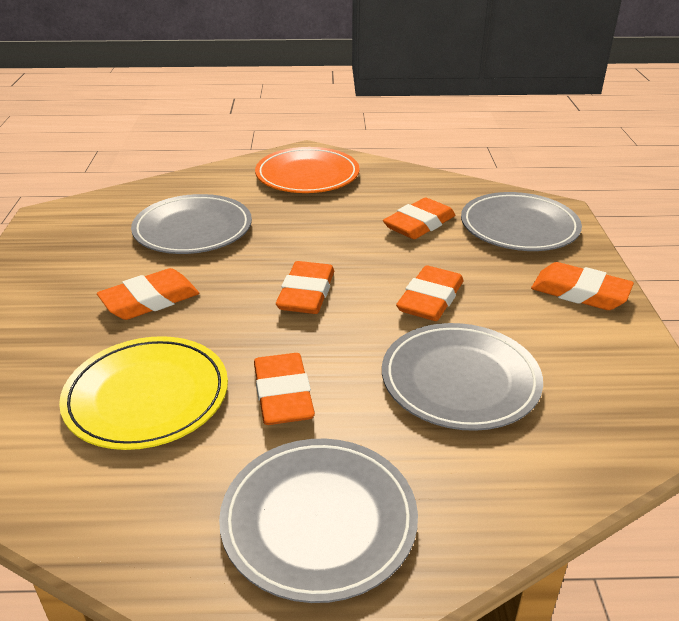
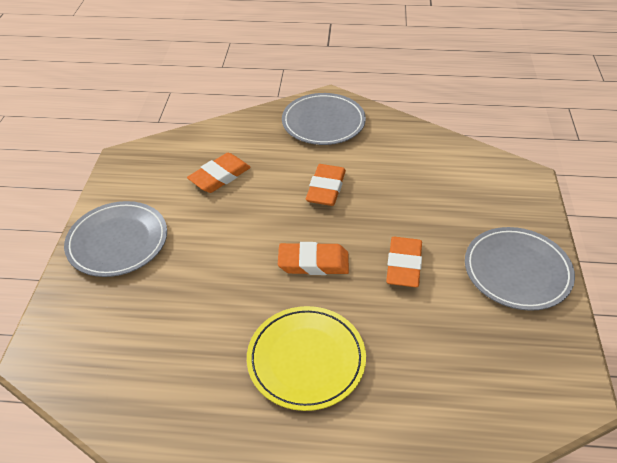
grey plate: [131,194,252,254] [219,439,418,603] [382,323,543,431] [461,192,582,251] = 4 -> [64,201,167,277] [282,93,366,145] [465,227,575,311] = 3
orange eraser: [97,268,199,320] [254,353,315,425] [276,261,334,314] [383,197,456,239] [396,265,464,321] [531,262,634,310] = 6 -> [187,153,251,193] [278,242,349,275] [306,164,346,206] [386,237,422,287] = 4
orange plate: [255,147,360,193] = 1 -> none = 0

